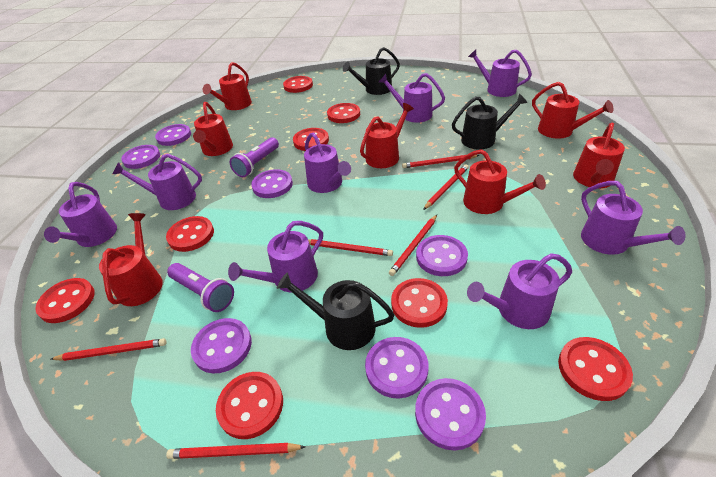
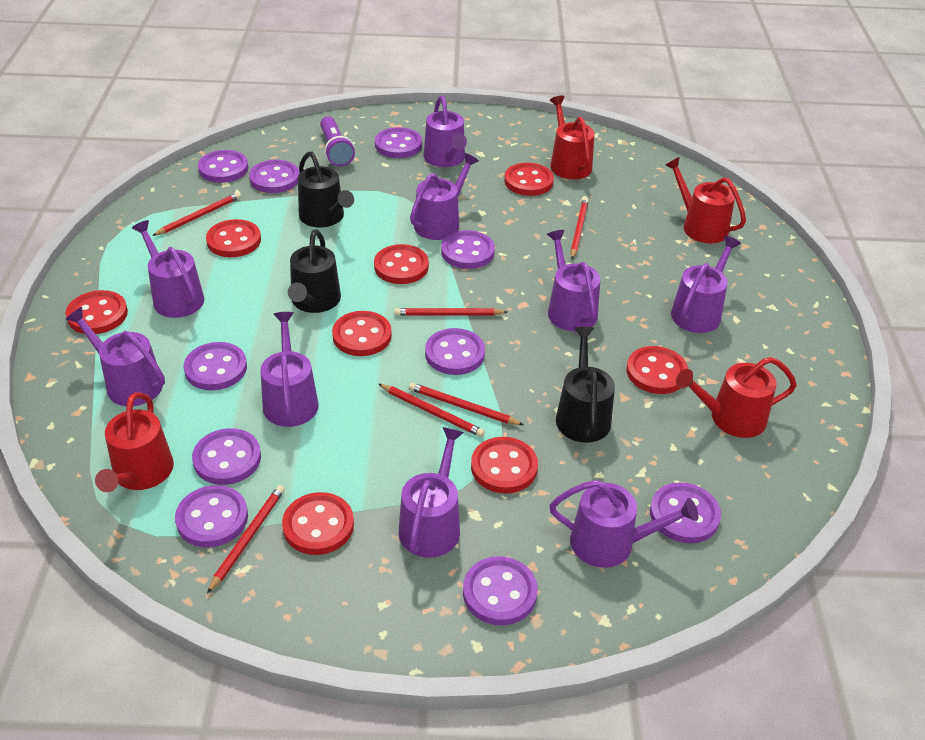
purple button: [121,145,160,169] [155,124,191,146] [191,318,252,373] [251,169,293,198] [365,337,428,399] [415,378,486,450] [416,235,468,276] = 7 -> [175,485,248,547] [184,342,247,390] [192,428,261,485] [198,150,249,183] [249,160,299,193] [375,127,422,158] [425,328,485,375] [441,230,495,269] [463,556,538,625] [650,482,721,543] = 10
purple flashlight: [167,263,234,312] [230,137,279,177] = 2 -> [320,116,355,167] = 1
purple watering can: [44,182,117,247] [113,154,202,210] [228,221,323,292] [304,132,351,193] [379,73,445,123] [467,253,572,329] [468,49,532,97] [581,181,685,255] = 8 -> [65,307,165,406] [132,220,204,318] [260,312,319,427] [399,427,464,557] [410,153,479,240] [424,95,467,167] [547,230,600,331] [549,480,698,568] [671,236,741,333] = 9
red watering can: [99,213,163,306] [193,102,233,156] [203,62,252,110] [360,103,414,168] [454,149,546,214] [532,82,613,139] [573,123,625,188] = 7 -> [95,393,174,492] [550,96,594,179] [665,157,746,243] [676,357,797,438] = 4

